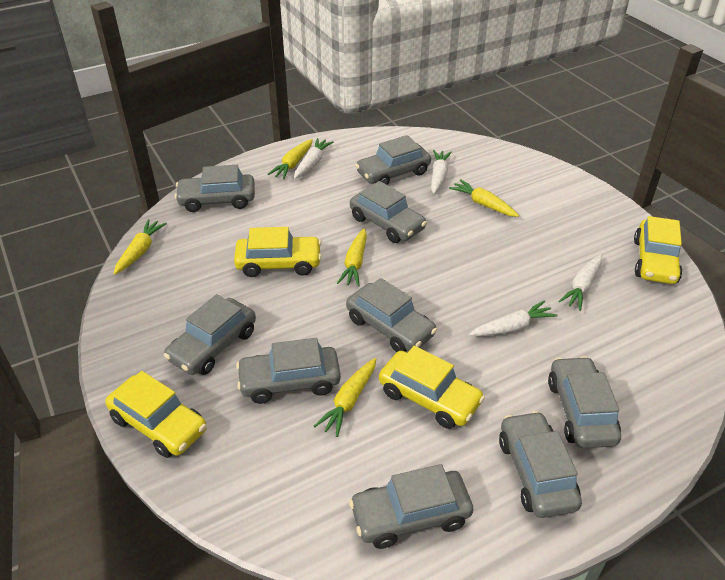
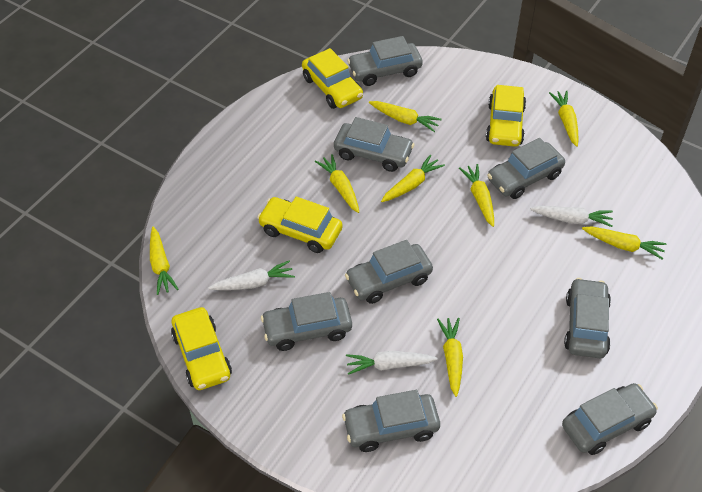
grey car: [164,294,256,375] [175,165,255,212] [236,338,341,404] [346,278,437,352] [349,464,473,549] [350,181,427,243] [355,135,431,185] [499,411,582,518] [548,356,621,448] = 9 -> [261,292,352,351] [334,117,414,172] [342,390,440,452] [345,240,433,304] [347,36,423,86] [487,138,565,199] [562,383,658,455] [564,278,611,358] = 8
white carrot: [294,138,334,179] [431,150,452,194] [469,300,558,336] [558,254,602,311] = 4 -> [208,260,295,290] [346,351,437,375] [530,206,613,227] = 3
yellow carrot: [114,219,167,275] [268,139,313,179] [314,358,376,437] [337,229,367,287] [449,179,519,217] = 5 -> [150,227,179,295] [315,154,359,213] [369,101,442,132] [381,155,445,202] [437,318,463,397] [459,164,494,227] [549,90,579,147] [582,226,667,260] = 8

